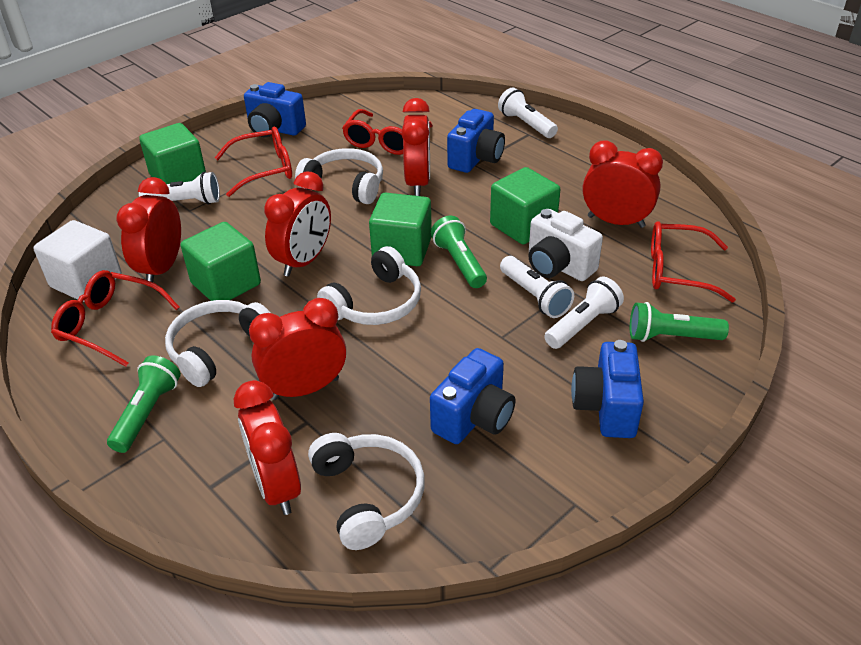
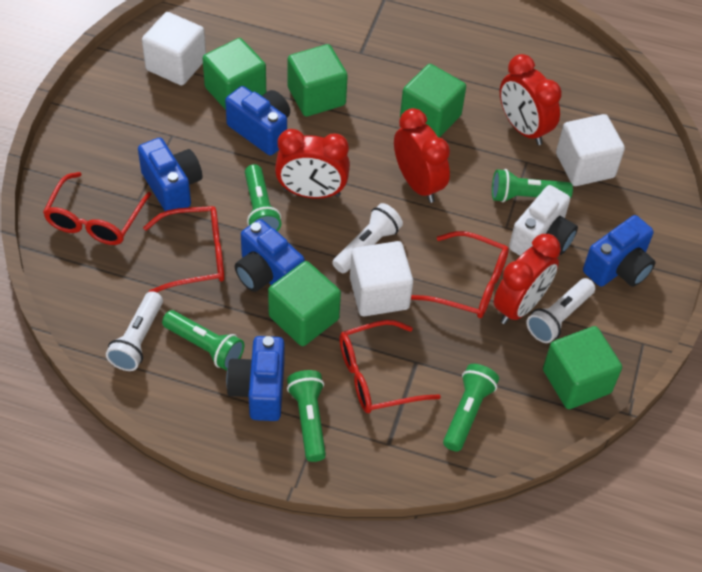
blue camera: [244,82,306,137] [430,348,516,444] [447,109,505,173] [571,340,644,438] = 4 -> [138,138,202,211] [225,86,290,155] [226,336,284,421] [235,219,305,292] [583,215,655,287] = 5
green cube: [139,123,206,184] [181,222,261,301] [369,193,432,266] [490,167,561,244] = 4 -> [202,38,266,110] [268,261,341,346] [288,44,348,117] [400,64,466,138] [543,326,622,409] = 5
green flashlight: [107,355,181,453] [431,216,487,288] [630,302,729,342] = 3 -> [162,310,244,370] [245,164,282,231] [287,370,326,462] [443,364,499,452] [492,169,573,203] = 5
red clock: [116,177,181,282] [234,380,301,515] [249,298,346,400] [264,171,331,277] [401,98,430,196] [583,141,663,228] = 6 -> [275,129,350,199] [394,108,450,203] [494,234,561,324] [500,54,562,145] = 4
white cube: [33,220,122,302] = 1 -> [142,12,206,86] [350,241,413,317] [556,114,625,186] = 3
white flashlight: [139,172,220,205] [498,88,558,138] [500,256,574,318] [544,277,624,349] = 4 -> [106,291,163,371] [332,203,403,273] [526,278,595,343] = 3
white headphones: [165,300,270,387] [295,148,383,204] [308,433,425,550] [317,246,421,325] = 4 -> none = 0

